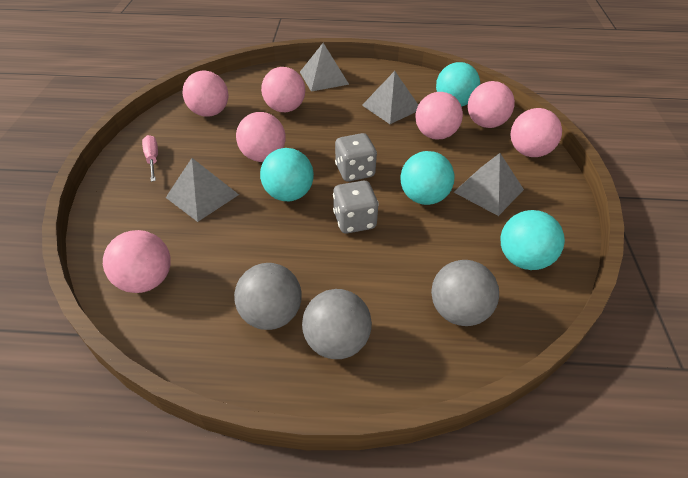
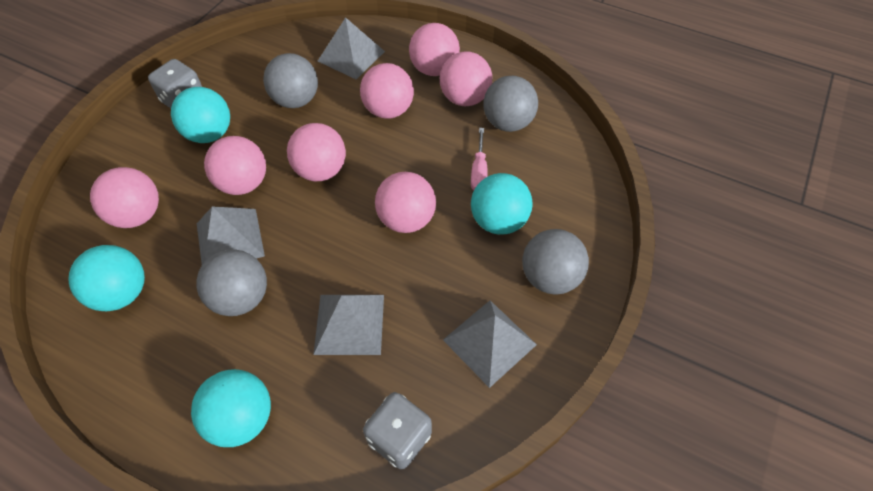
grey ball: [234,263,302,330] [302,289,372,359] [431,260,499,326] = 3 -> [196,249,267,316] [263,53,318,108] [484,76,538,132] [522,229,589,294] = 4

